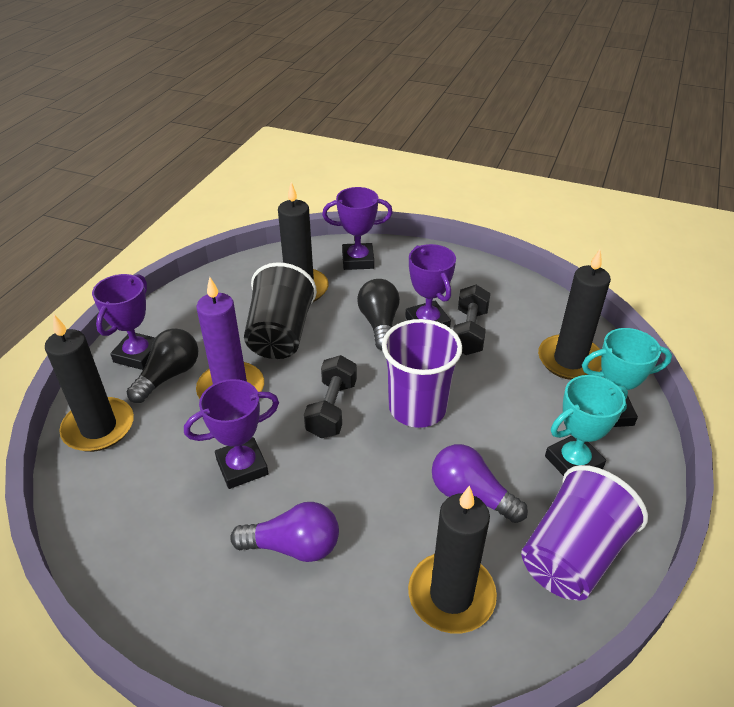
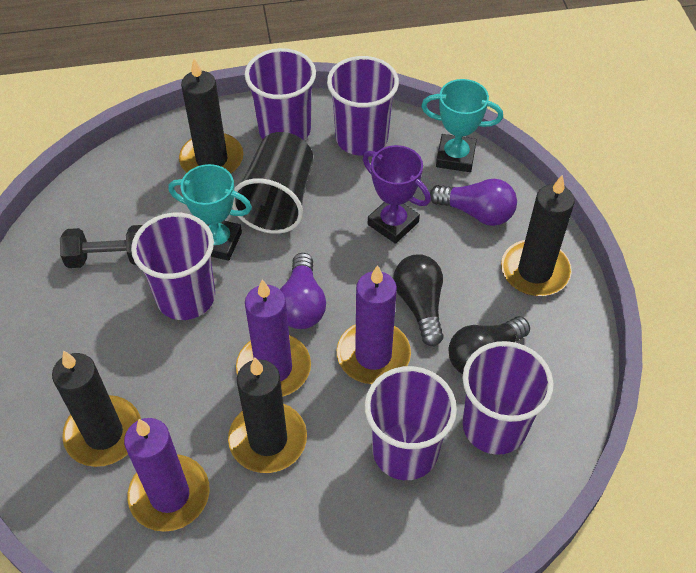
black dumbbell: [304,355,357,438] [453,285,490,355] = 2 -> [60,225,142,268] = 1
purple candle: [196,277,264,399] = 1 -> [124,418,210,532] [236,279,311,397] [337,265,411,384] = 3
purple cup: [382,319,463,428] [521,465,648,601] = 2 -> [131,213,215,320] [245,48,316,140] [327,56,399,156] [365,366,457,480] [462,341,553,455] = 5
purple trophy: [92,274,155,370] [184,379,279,489] [322,187,393,270] [405,244,456,328] = 4 -> [363,145,431,244] = 1

